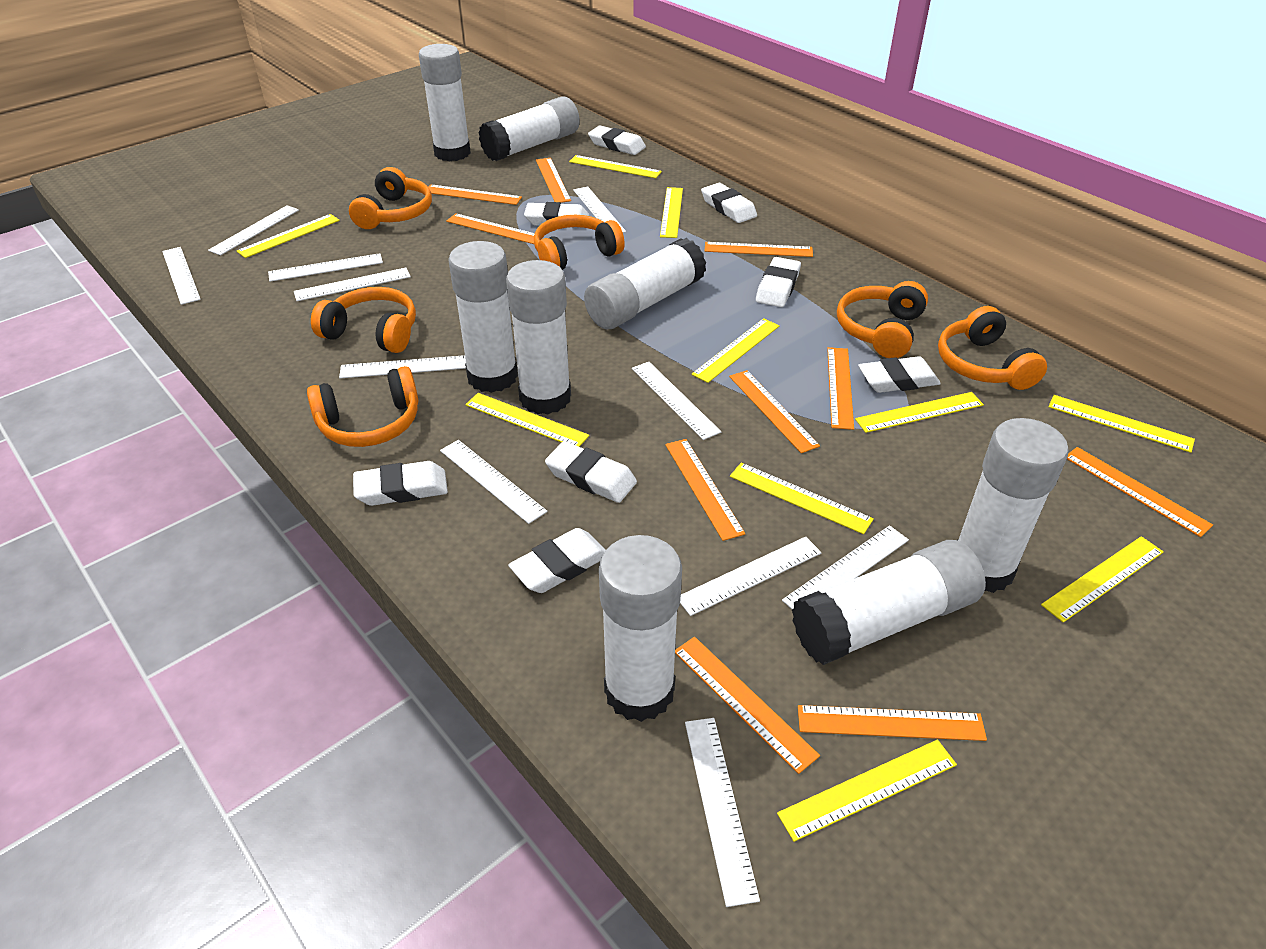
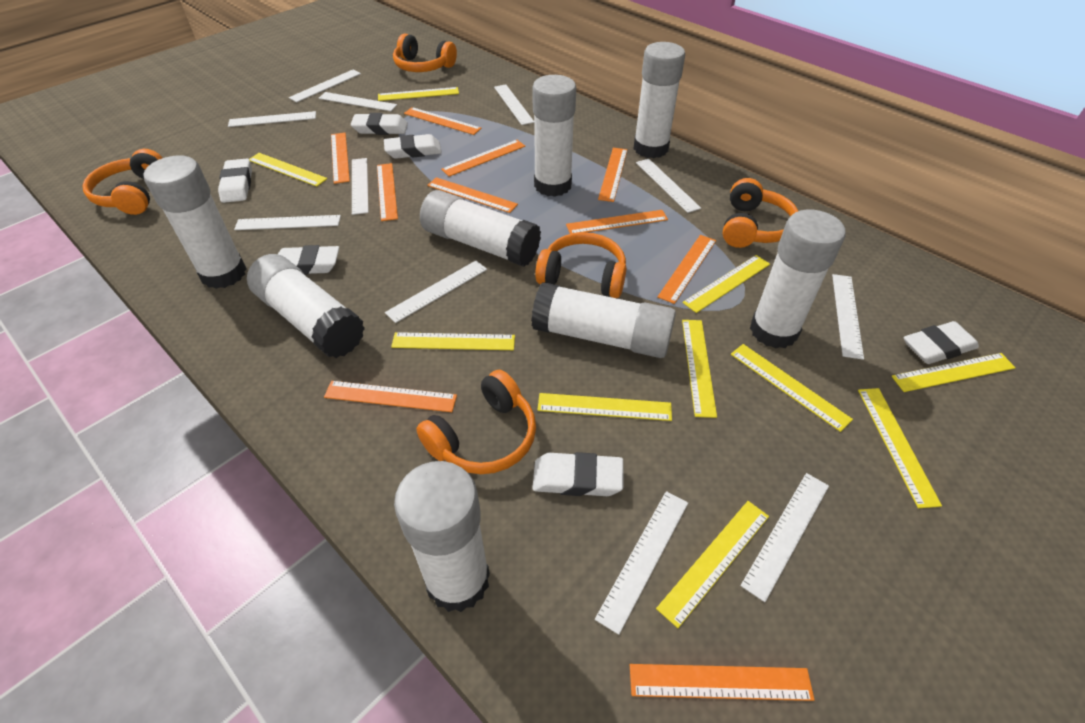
orange headphones: [307,366,418,447] [311,287,416,353] [349,167,432,229] [534,215,625,270] [837,281,928,358] [938,306,1047,390] = 6 -> [82,149,162,215] [393,34,457,72] [416,370,536,474] [535,232,626,298] [723,178,798,248] = 5
white eraser: [353,461,448,506] [508,528,606,593] [524,202,590,226] [545,441,637,503] [588,125,646,155] [701,183,757,223] [756,257,801,307] [858,356,941,393] = 8 -> [218,158,252,203] [278,245,339,275] [351,113,408,135] [384,134,442,159] [532,452,623,496] [904,321,979,364] = 6

